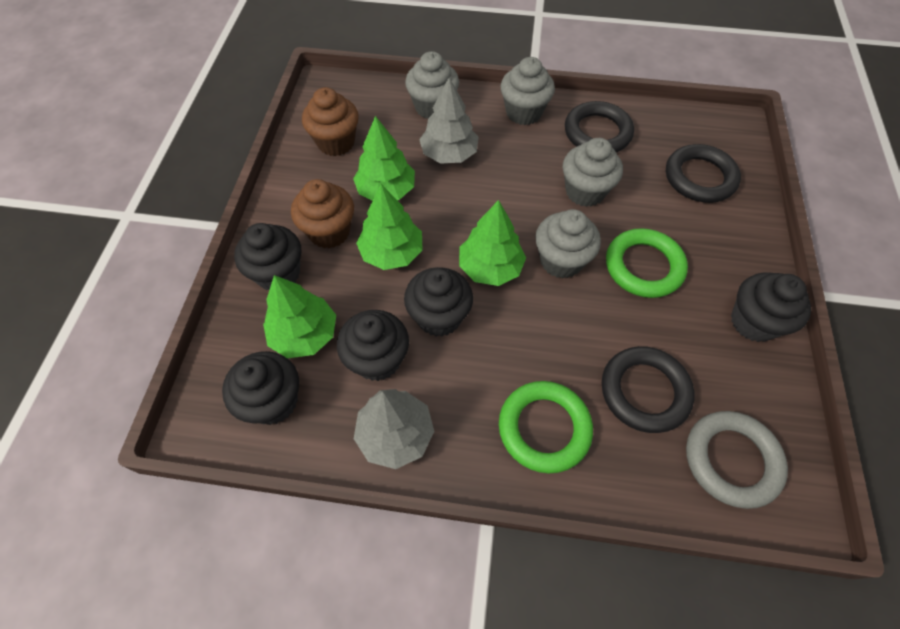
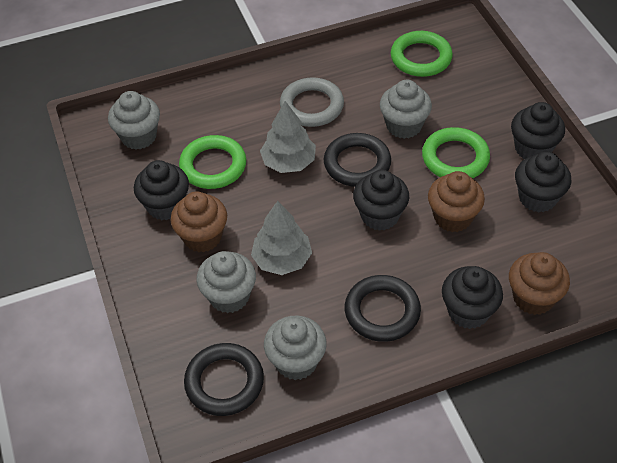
brown cupcake: [291,179,354,248] [302,87,359,156] = 2 -> [171,191,227,253] [428,171,485,232] [509,252,570,315] = 3
green ring: [499,381,593,473] [606,228,688,298] = 2 -> [179,135,246,189] [391,31,453,77] [422,127,490,178] = 3
green tree: [263,275,336,358] [353,116,415,201] [356,184,423,270] [459,200,526,286] = 4 -> none = 0

